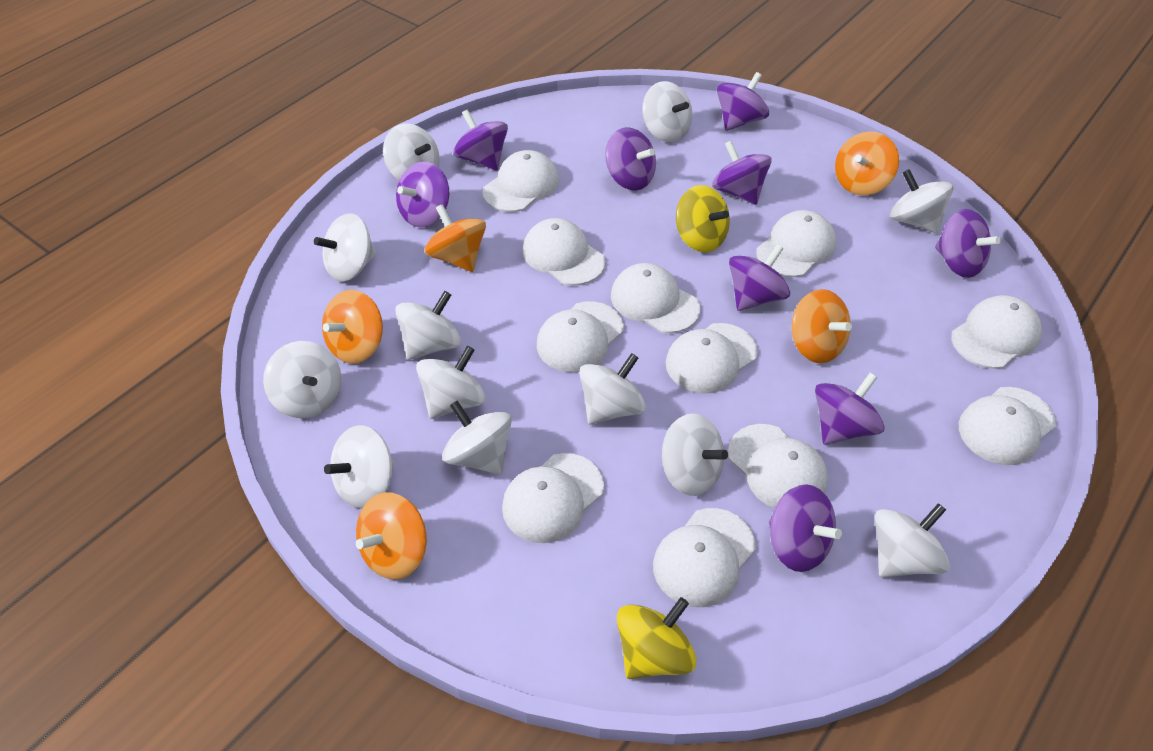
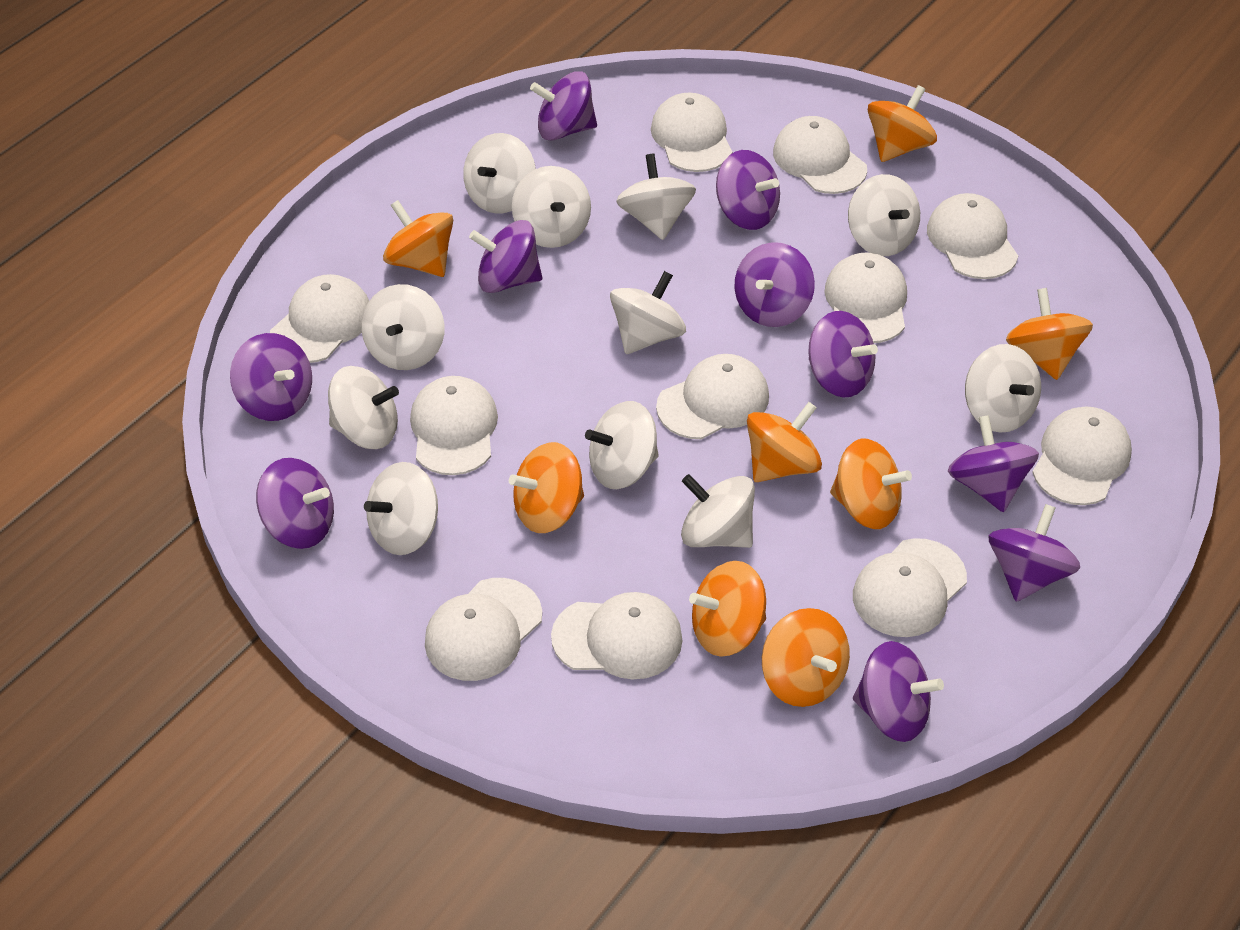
orange spinning top: [322,290,383,364] [356,492,427,580] [424,204,486,272] [791,289,852,363] [835,131,899,196] = 5 -> [383,200,453,277] [509,442,584,533] [689,561,766,657] [747,402,822,482] [762,608,850,707] [830,439,912,529] [868,85,937,162] [1006,288,1093,380] = 8
purple spinning top: [396,161,449,227] [453,109,508,171] [605,127,656,190] [712,141,772,205] [717,72,769,131] [729,245,790,311] [769,484,842,572] [815,373,885,445] [935,209,1001,278] = 9 -> [230,333,312,421] [256,458,334,549] [469,220,542,293] [530,72,597,141] [716,150,780,230] [734,242,815,327] [808,311,878,398] [853,641,944,742] [948,415,1039,512] [989,504,1080,602] = 10
white spinning top: [263,341,342,418] [314,213,376,282] [324,425,395,509] [383,123,440,180] [395,291,461,360] [416,346,485,419] [442,400,512,475] [579,353,646,424] [642,81,692,142] [662,413,728,496] [875,503,950,577] [890,169,954,233] = 12 -> [328,366,399,449] [361,284,445,370] [364,462,438,555] [463,133,536,213] [512,166,591,248] [585,401,659,489] [610,271,686,354] [616,154,696,240] [681,474,755,548] [848,174,920,256] [965,344,1041,432] = 11
yellow spinning top: [617,597,697,679] [676,185,730,252] = 2 -> none = 0

